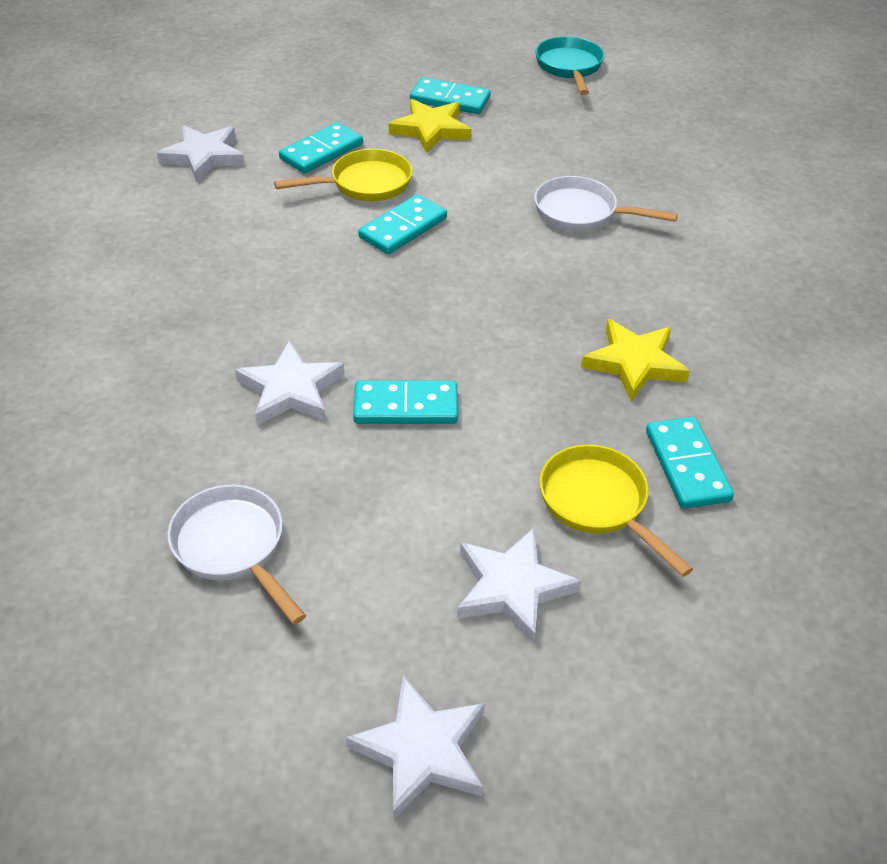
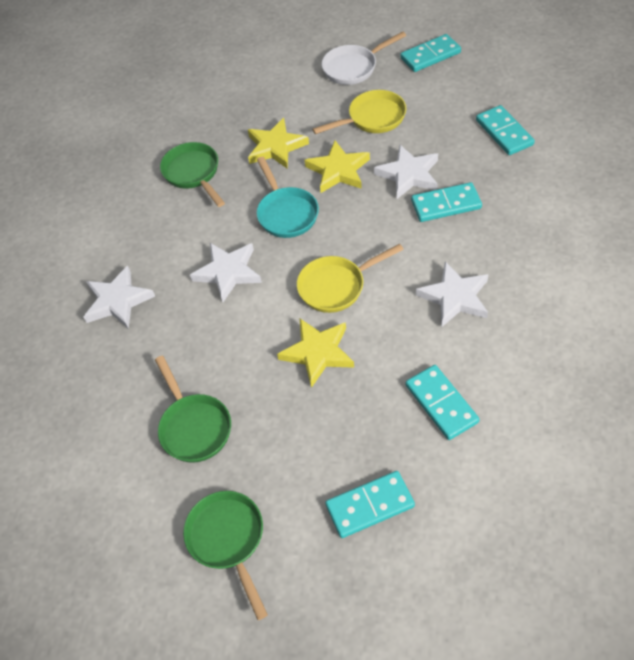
green pan: none = 0 -> [155,356,231,463] [160,142,225,207] [183,491,268,620] = 3
white pan: [167,485,306,624] [534,176,678,231] = 2 -> [322,31,406,85] = 1
yellow star: [389,99,471,153] [581,319,690,401] = 2 -> [248,118,309,168] [277,319,354,388] [305,140,370,193] = 3

